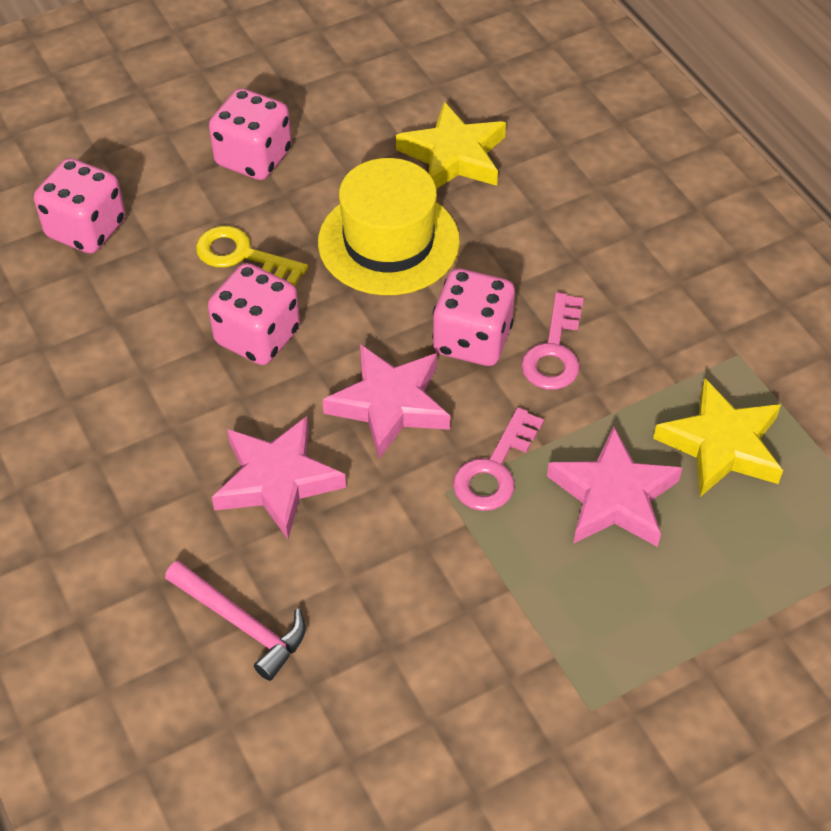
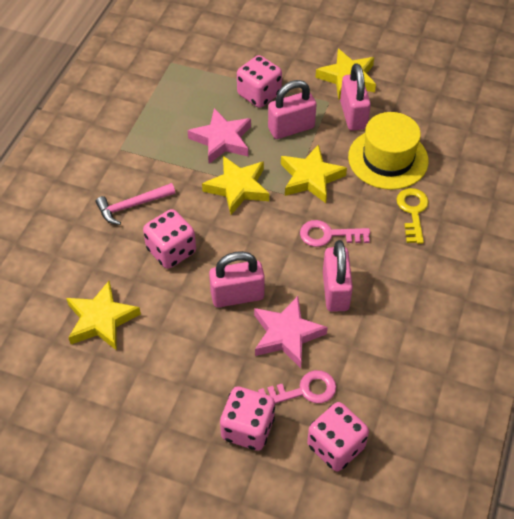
pink padlock: none = 0 -> [209,251,265,308] [268,80,317,139] [323,240,353,312] [340,63,371,131] = 4
pink star: [212,416,346,539] [322,344,451,459] [547,427,682,547] = 3 -> [188,108,251,164] [254,296,328,368] = 2
yellow star: [396,102,506,189] [653,378,783,497] = 2 -> [66,281,141,351] [202,156,269,215] [281,144,347,203] [316,49,376,100] = 4

